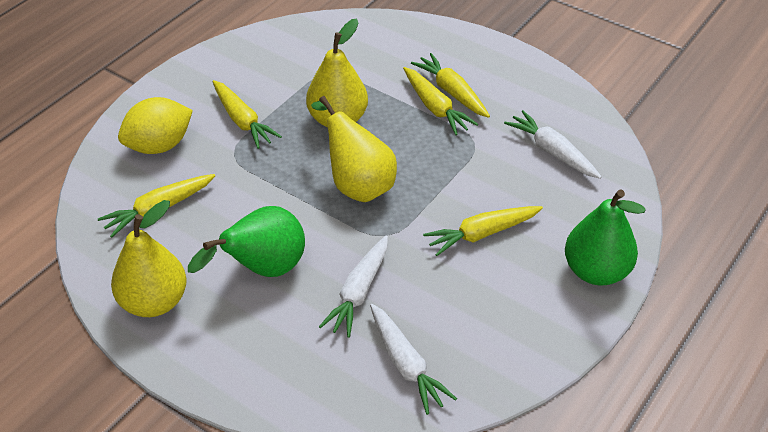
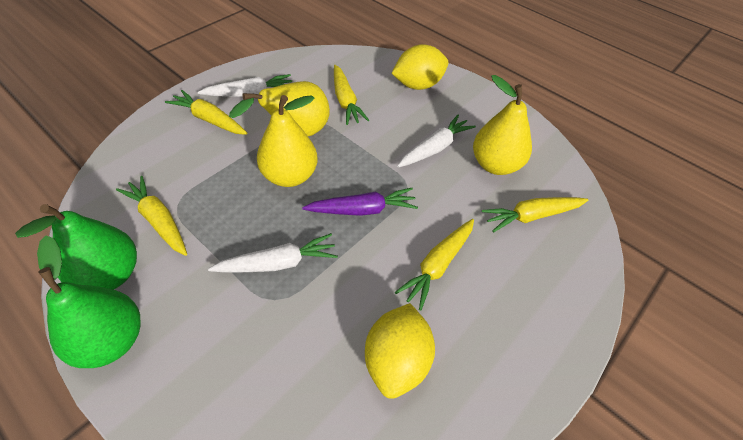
purple carrot: none = 0 -> [302,188,418,216] = 1
yellow lemon: [118,97,193,154] = 1 -> [365,303,435,399] [391,44,448,90] = 2

